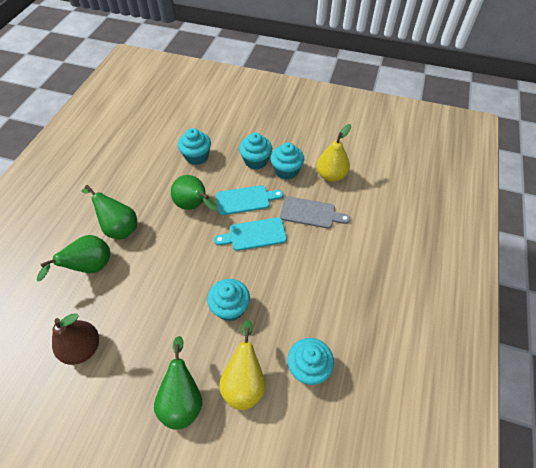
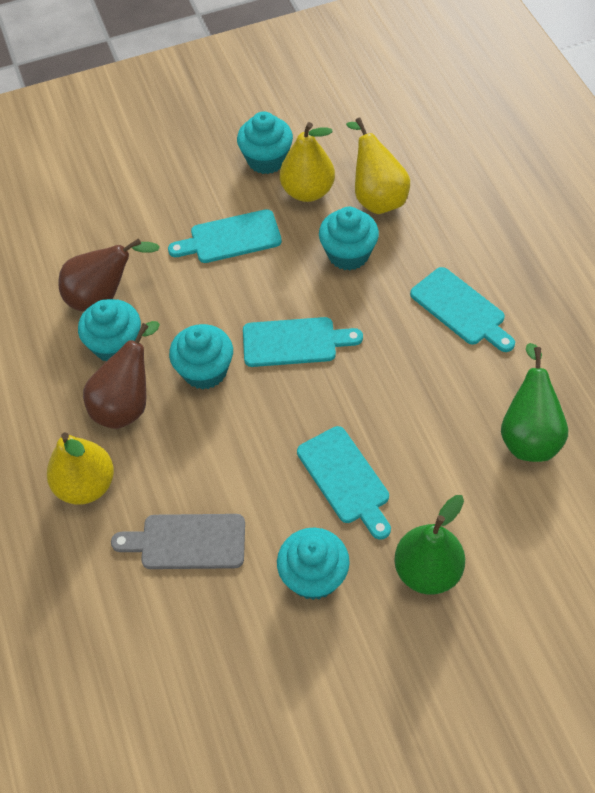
brown pear: [52,313,99,365] = 1 -> [58,238,160,311] [83,321,160,429] = 2
green pear: [37,235,110,281] [81,185,137,240] [154,336,202,430] [171,175,217,211] = 4 -> [394,495,465,595] [501,343,568,462] = 2
turquoise cutting board: [214,217,287,251] [216,185,283,215] = 2 -> [168,209,282,263] [243,317,363,367] [297,426,391,540] [410,267,515,352] = 4
yellow pear: [219,320,266,410] [316,124,351,182] = 2 -> [47,432,114,505] [280,122,335,202] [346,117,410,214] = 3

